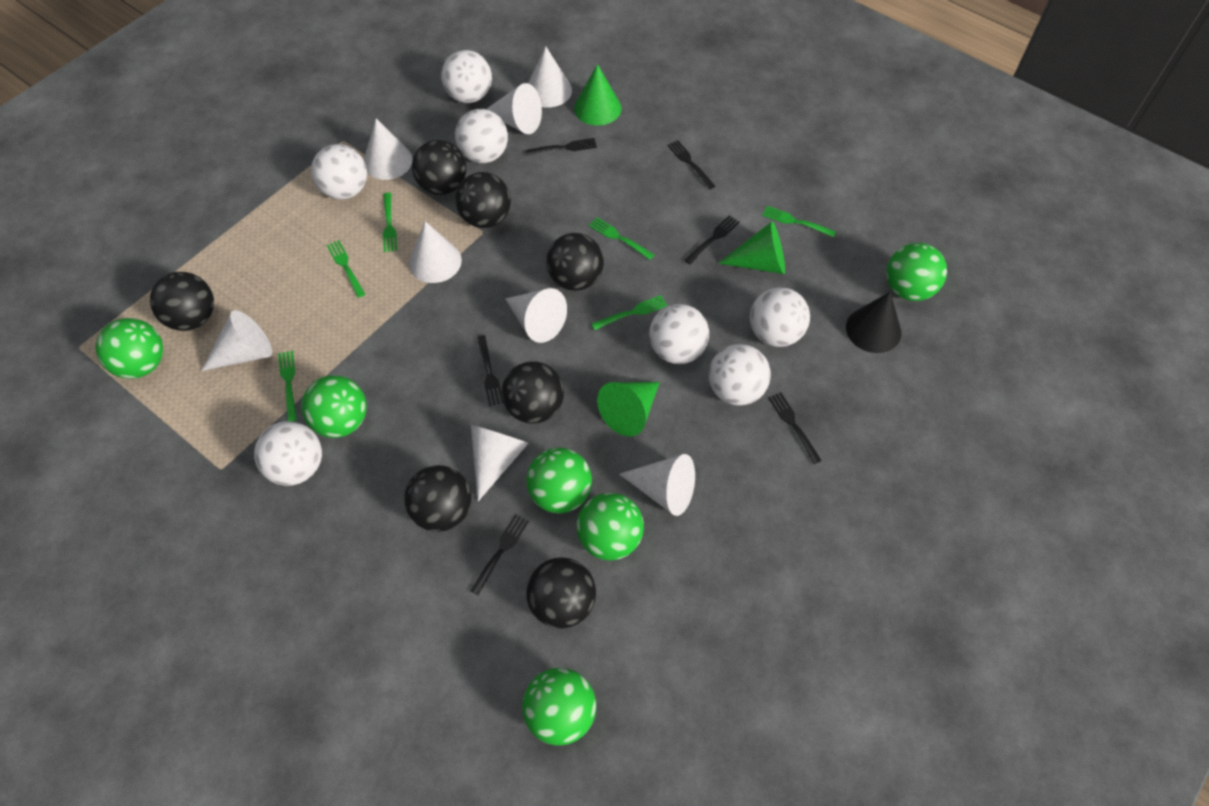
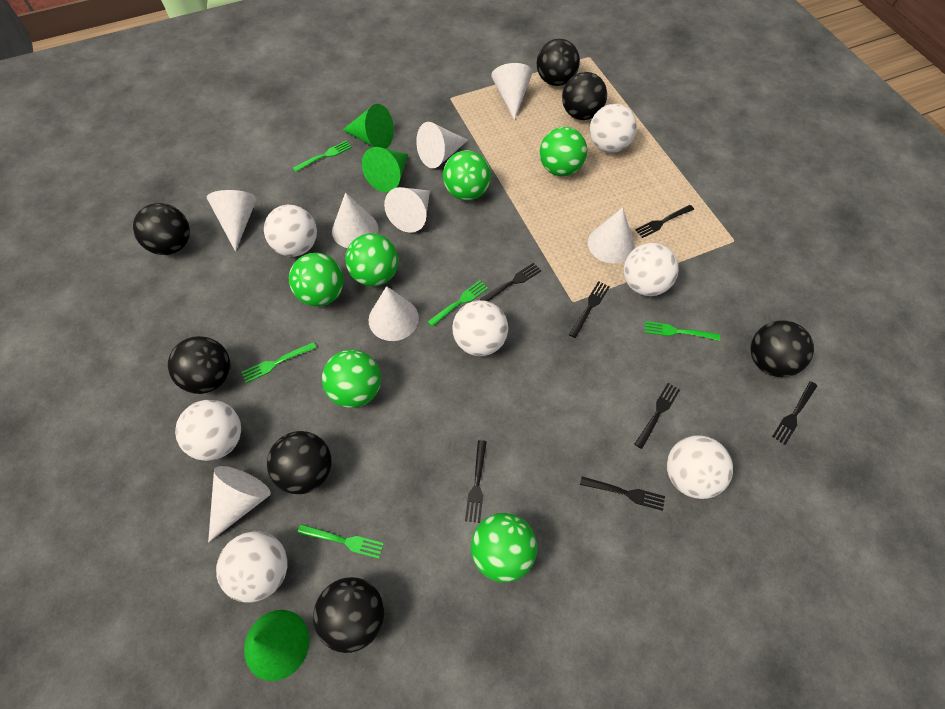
black cone: [846,292,901,353] = 1 -> none = 0
black fork: [470,514,529,595] [477,335,503,406] [526,138,597,155] [667,140,715,190] [684,215,740,264] [768,392,822,464] = 6 -> [465,440,487,523] [480,263,541,301] [569,281,610,338] [580,476,665,511] [635,205,694,238] [635,383,680,449] [772,381,817,445] = 7
green fork: [278,351,297,421] [327,240,365,298] [383,193,397,252] [589,217,654,260] [591,295,667,330] [762,206,836,237] = 6 -> [242,342,316,383] [293,141,352,172] [297,524,384,559] [427,280,488,327] [645,321,720,341] = 5

